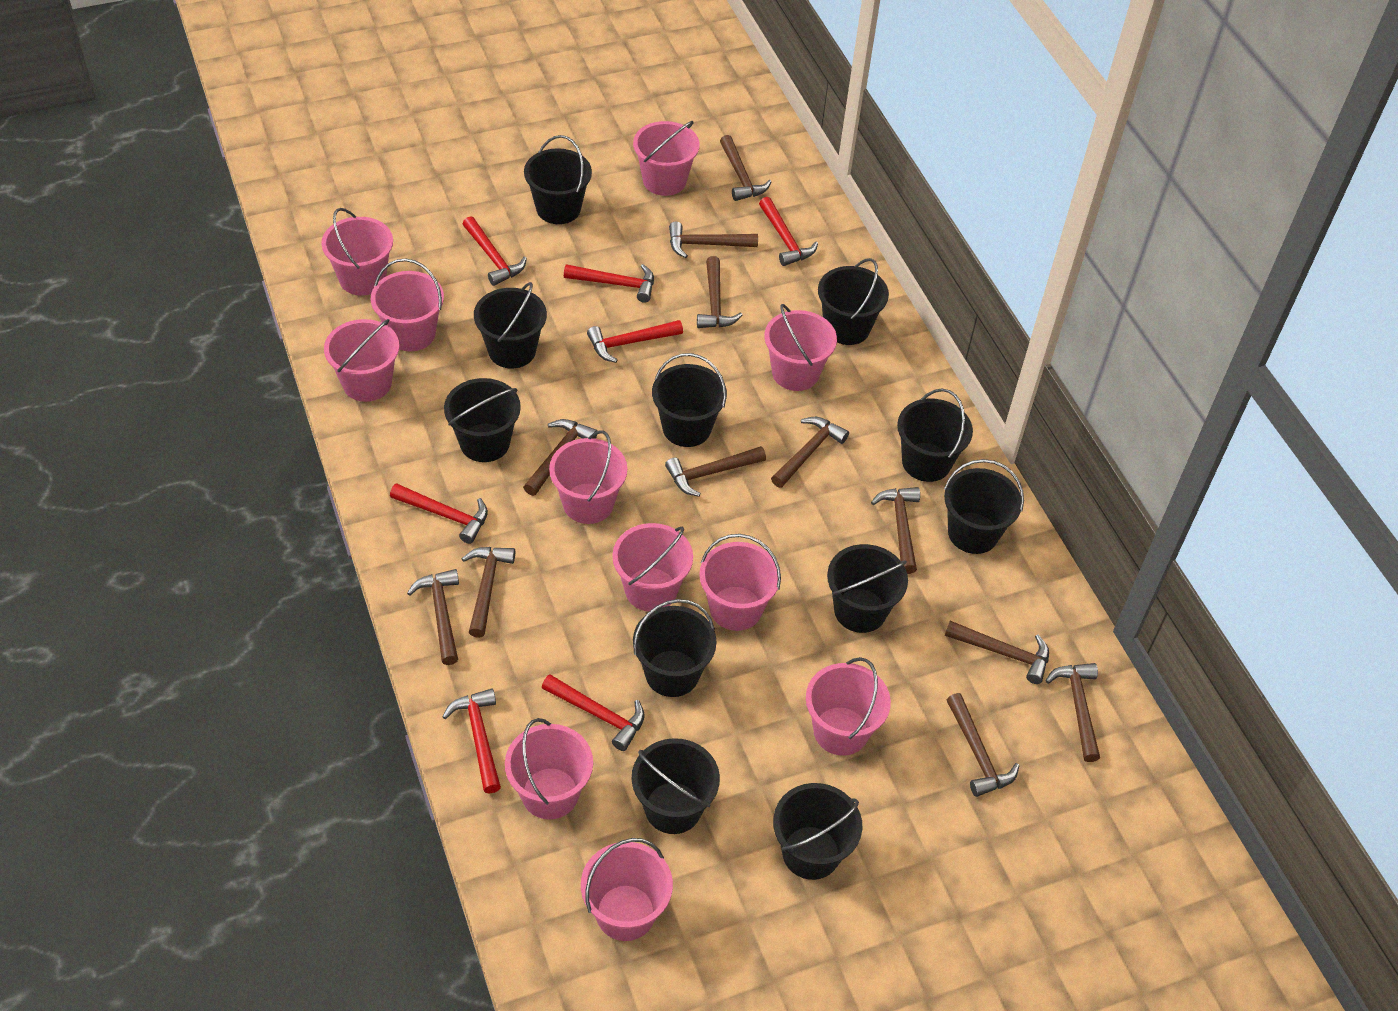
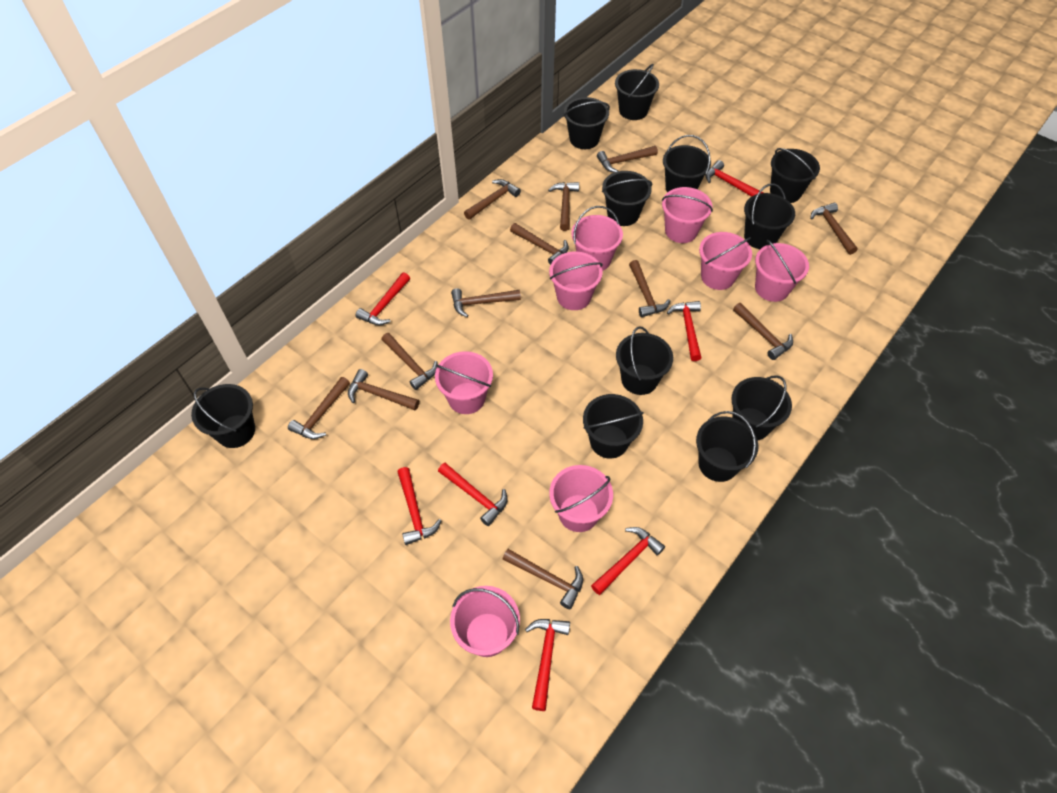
pink bucket: [321,208,393,295] [324,319,399,402] [371,258,444,351] [505,718,593,820] [549,430,627,524] [581,838,673,941] [612,523,693,612] [633,121,700,196] [699,534,781,631] [764,304,837,391] [806,657,891,756] = 11 -> [435,351,493,414] [450,586,520,657] [549,252,603,310] [549,465,613,532] [572,206,623,271] [662,187,713,243] [699,232,752,290] [755,240,809,302] = 8

